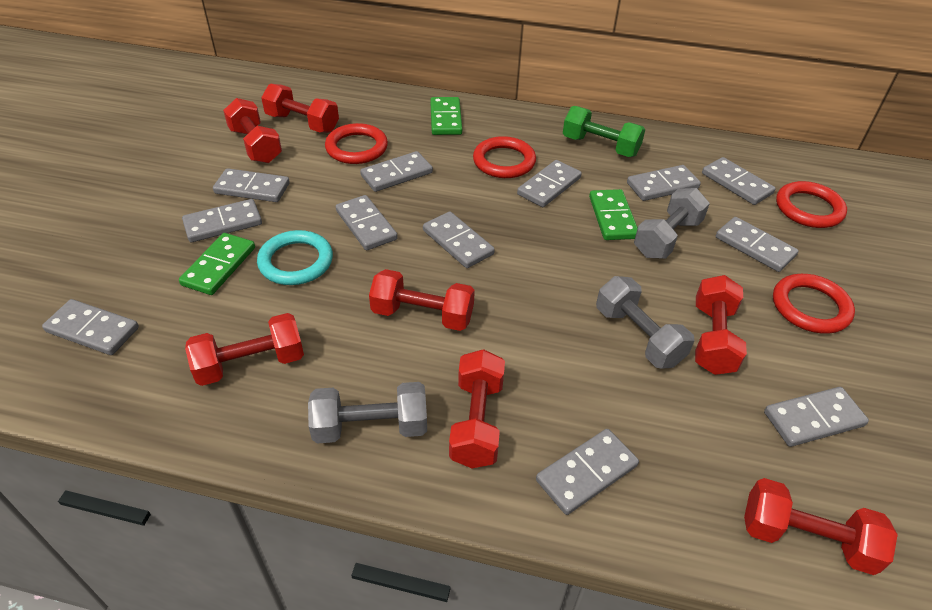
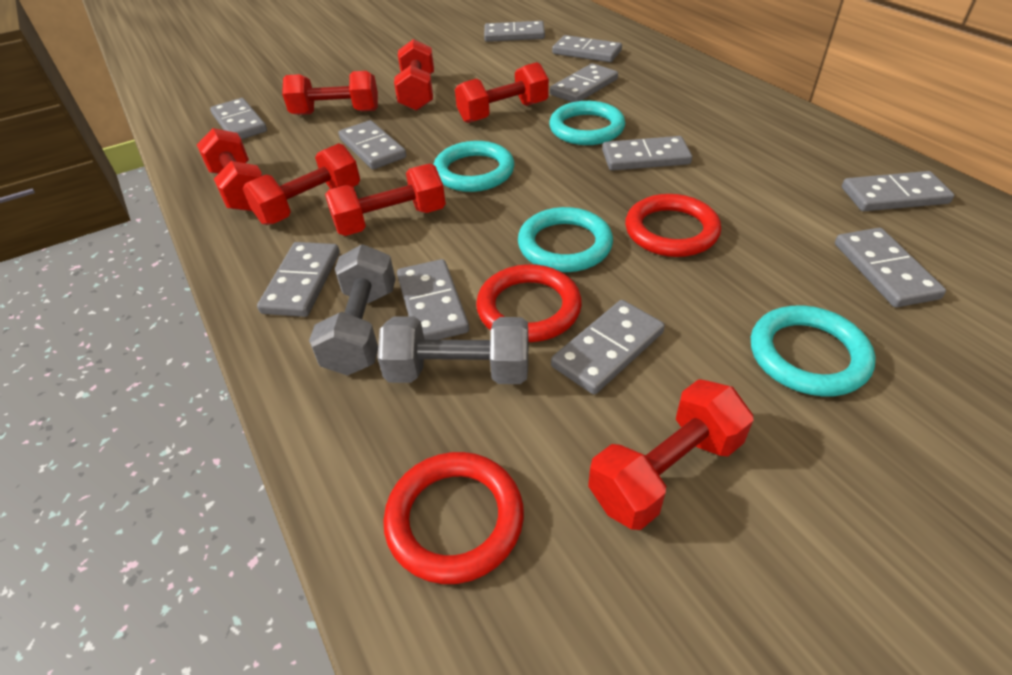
green domino: [179,233,255,295] [430,97,462,135] [589,189,638,240] = 3 -> none = 0
green dumbbell: [563,106,645,157] = 1 -> none = 0
grey domino: [42,299,139,355] [182,199,262,242] [213,168,290,202] [336,195,398,250] [360,151,433,192] [423,211,495,268] [517,160,582,207] [536,429,639,515] [627,165,701,201] [702,157,776,205] [716,217,799,272] [764,387,869,447] = 12 -> [210,98,267,140] [257,242,340,317] [338,120,406,169] [397,259,469,340] [484,21,545,42] [550,63,618,102] [551,300,665,395] [552,35,622,62] [602,136,692,171] [835,228,946,307] [842,171,954,211] = 11
grey dumbbell: [308,382,427,444] [596,276,694,369] [634,188,710,259] = 3 -> [309,244,396,376] [377,316,529,384] = 2
red ring: [325,123,388,164] [473,136,536,178] [773,274,855,334] [776,181,847,228] = 4 -> [383,452,524,584] [476,264,582,342] [625,194,721,257] = 3
turquoise ring: [257,230,333,285] = 1 -> [433,141,515,192] [518,207,613,272] [549,101,625,145] [751,306,876,396] = 4

